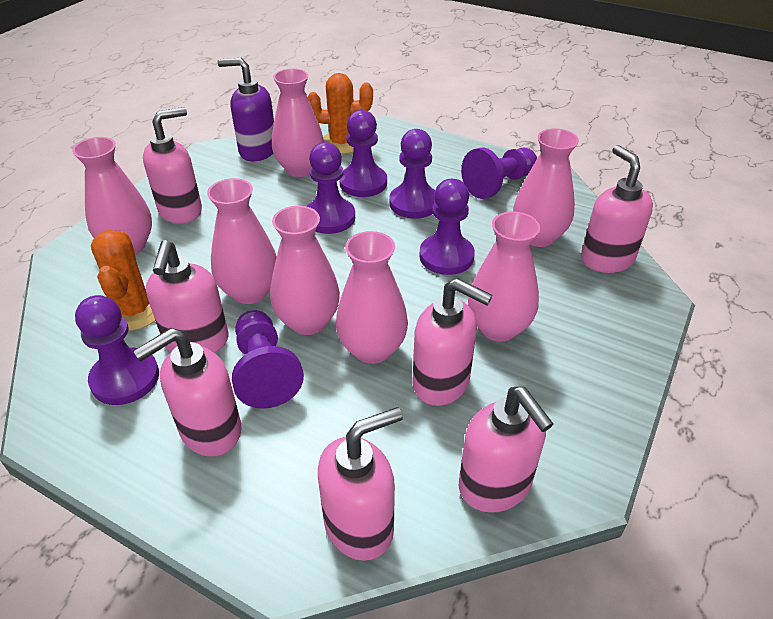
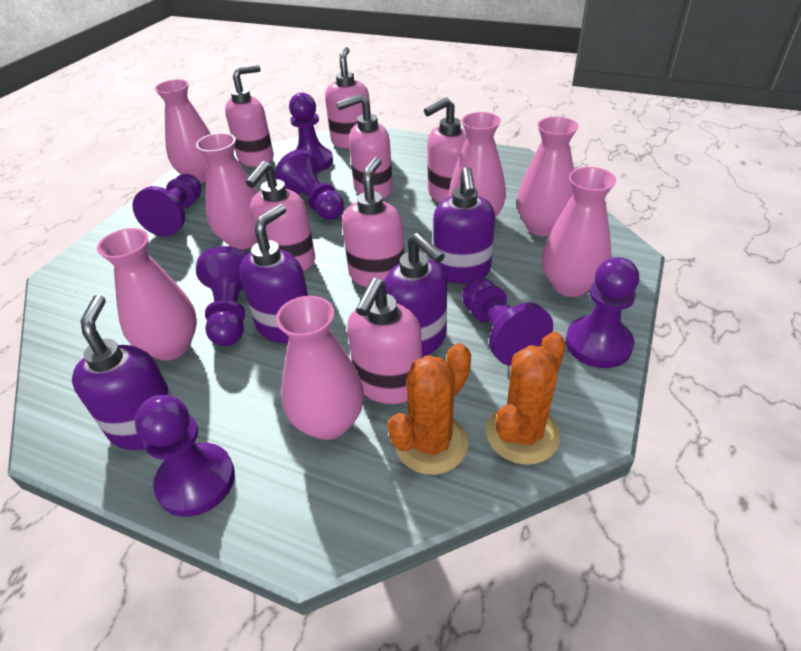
purple soap dispenser: [218,58,274,161] = 1 -> [72,295,173,450] [239,204,308,343] [384,233,447,357] [433,167,495,283] = 4

